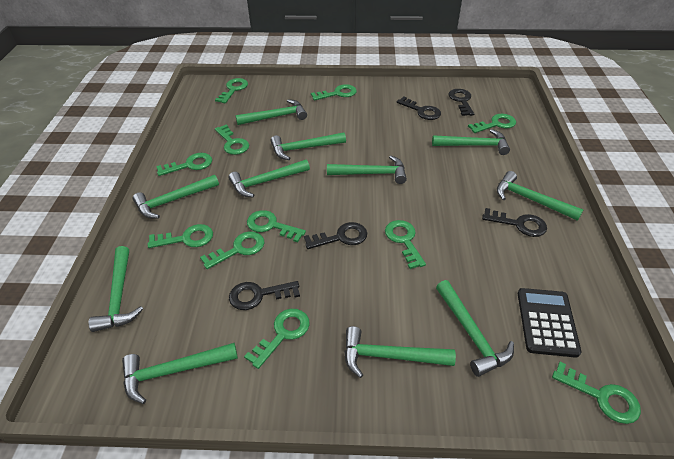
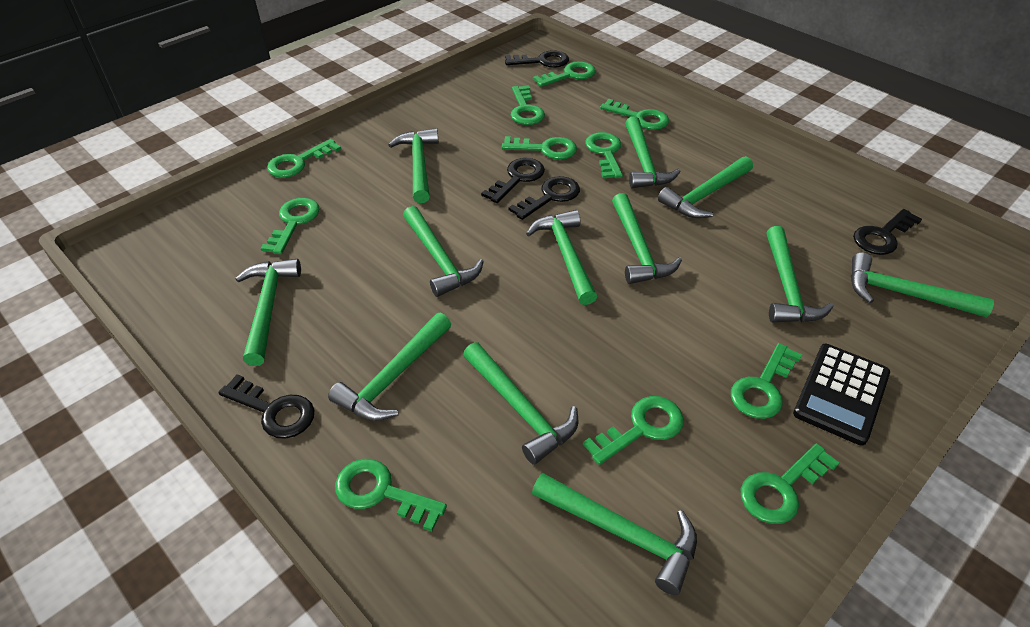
green hammer: [88,246,143,332] [122,343,238,404] [133,175,219,218] [228,159,310,198] [235,99,307,125] [270,132,346,160] [327,155,407,184] [344,326,456,378] [432,129,510,155] [436,280,514,377] [497,171,584,221] = 11 -> [235,259,301,366] [328,313,451,421] [388,128,439,203] [403,206,484,297] [463,342,578,465] [526,210,597,305] [532,473,697,595] [612,193,682,284] [625,116,681,188] [658,156,753,218] [766,226,834,323] [851,253,994,317] = 12

